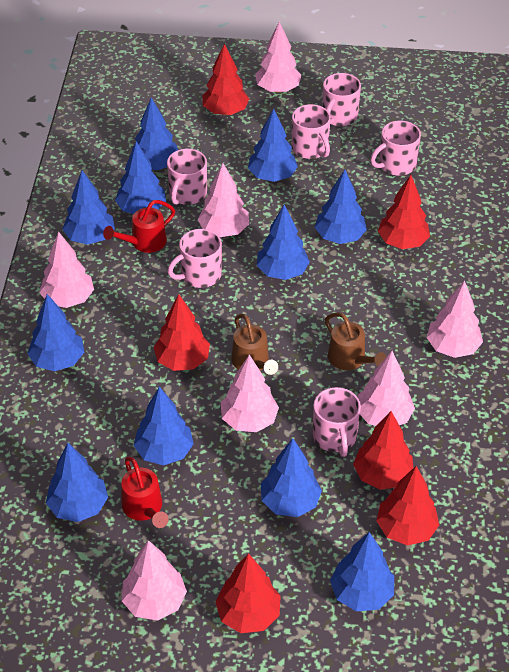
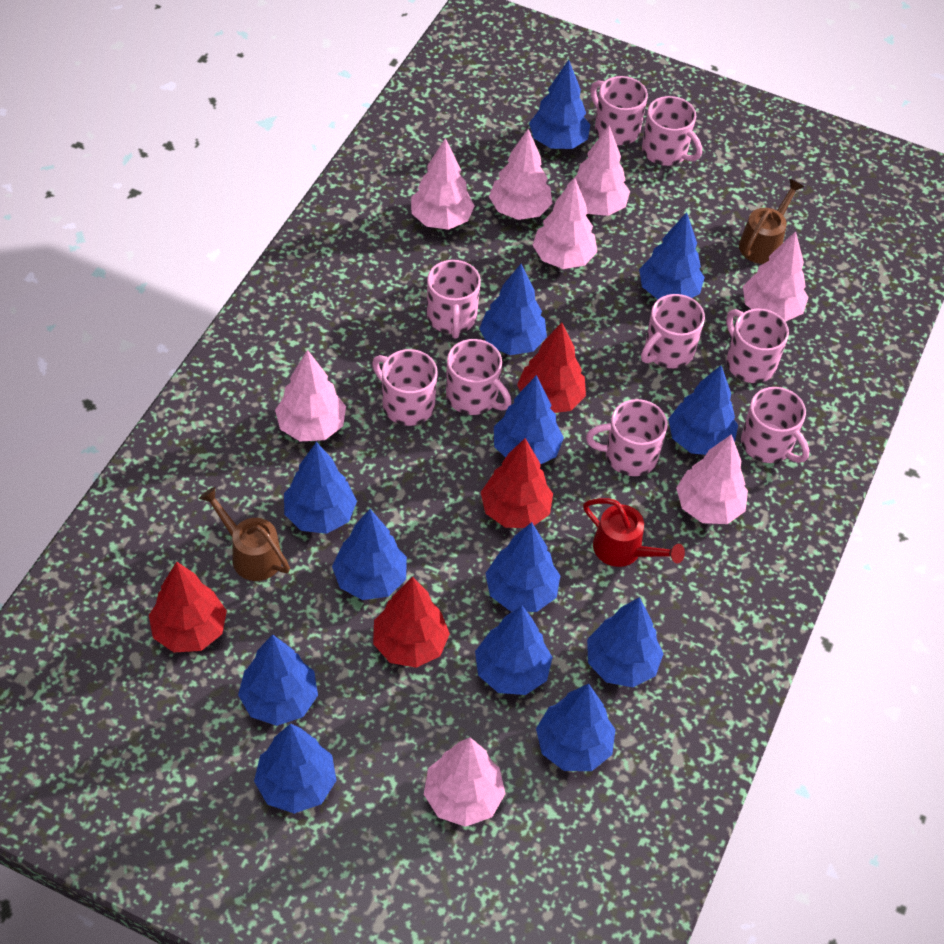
blue tree: [27,294,84,371] [46,443,108,522] [62,170,115,245] [115,141,166,214] [132,97,178,170] [134,386,194,466] [248,108,298,182] [257,204,310,280] [261,438,322,517] [315,170,367,244] [330,532,394,611] = 11 -> [238,634,318,726] [254,723,336,814] [284,442,357,534] [332,509,407,600] [475,606,553,695] [479,264,547,355] [485,522,560,612] [494,375,564,464] [529,60,590,149] [536,684,615,771] [587,597,663,687] [639,212,705,299] [668,365,738,455] = 13
pink mug: [167,149,207,205] [168,229,222,288] [292,104,331,159] [313,387,361,457] [322,73,361,126] [370,120,421,176] = 6 -> [372,349,438,426] [427,260,481,339] [446,339,511,415] [586,399,668,476] [590,76,648,145] [641,294,705,368] [642,96,702,166] [726,309,789,383] [741,387,809,463] = 9
pink tree: [39,231,94,308] [122,540,187,621] [198,163,249,237] [221,354,279,432] [255,22,302,93] [358,351,415,426] [427,281,483,358] = 7 -> [275,350,346,441] [411,138,475,230] [424,737,505,827] [489,129,552,220] [533,178,597,269] [567,126,630,216] [676,434,748,524] [743,231,809,322] = 8
red tree: [153,294,210,371] [202,44,249,115] [215,553,281,633] [353,411,413,490] [376,466,439,546] [378,175,430,249] = 6 -> [149,562,227,652] [373,577,450,668] [481,438,553,528] [517,323,586,413] = 4
red watering can: [103,200,175,253] [121,457,169,528] = 2 -> [583,498,685,567] = 1

